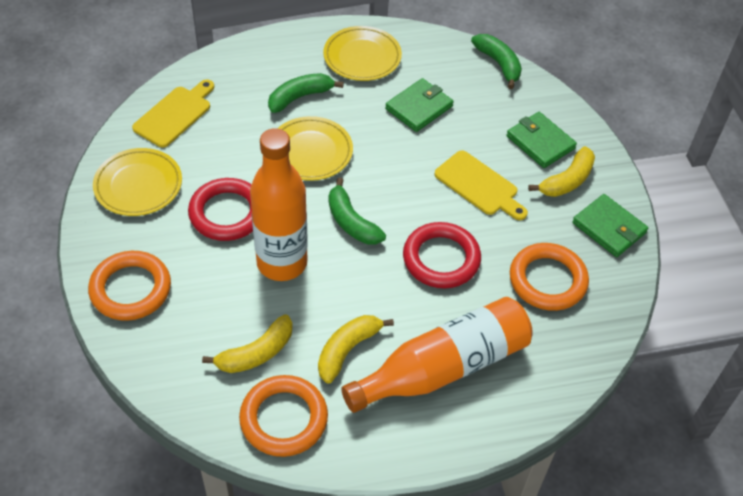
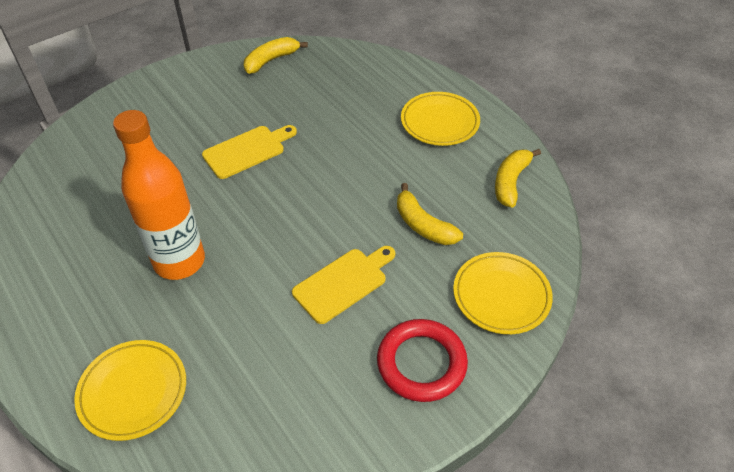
green banana: [268,73,344,113] [329,178,386,244] [471,34,522,89] = 3 -> none = 0
green wallet: [385,78,454,132] [506,112,577,168] [572,194,648,257] = 3 -> none = 0
orange bottle: [250,128,308,281] [341,297,533,413] = 2 -> [113,110,205,280] = 1
orange ring: [88,251,171,321] [239,375,328,457] [510,243,589,311] = 3 -> none = 0
red ring: [188,178,253,241] [403,222,481,288] = 2 -> [377,319,468,402] = 1

